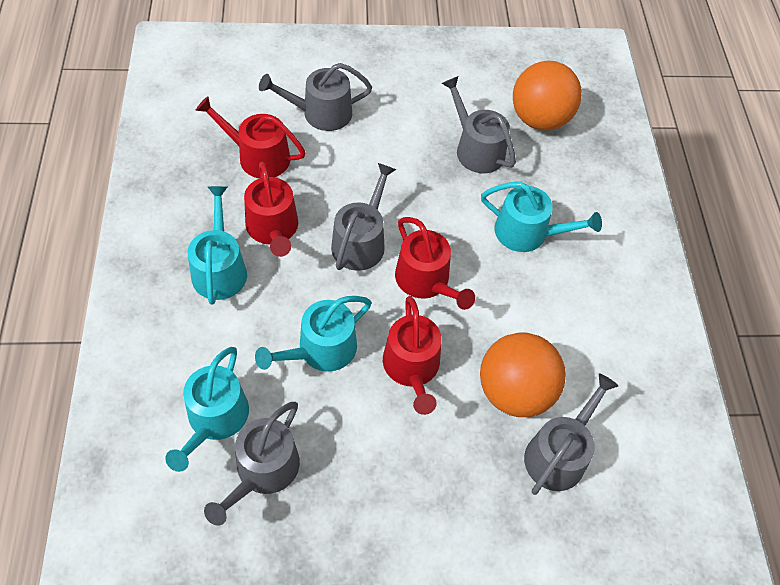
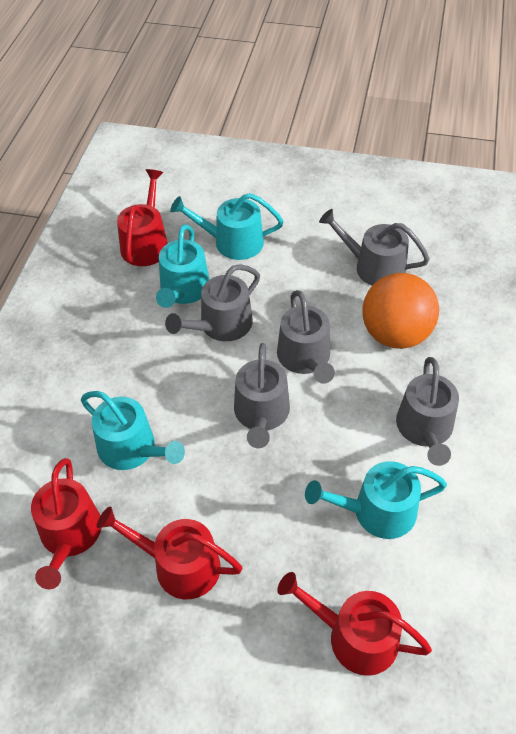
orange ball: [480,333,566,417] [513,61,582,131] = 2 -> [363,273,439,349] = 1

